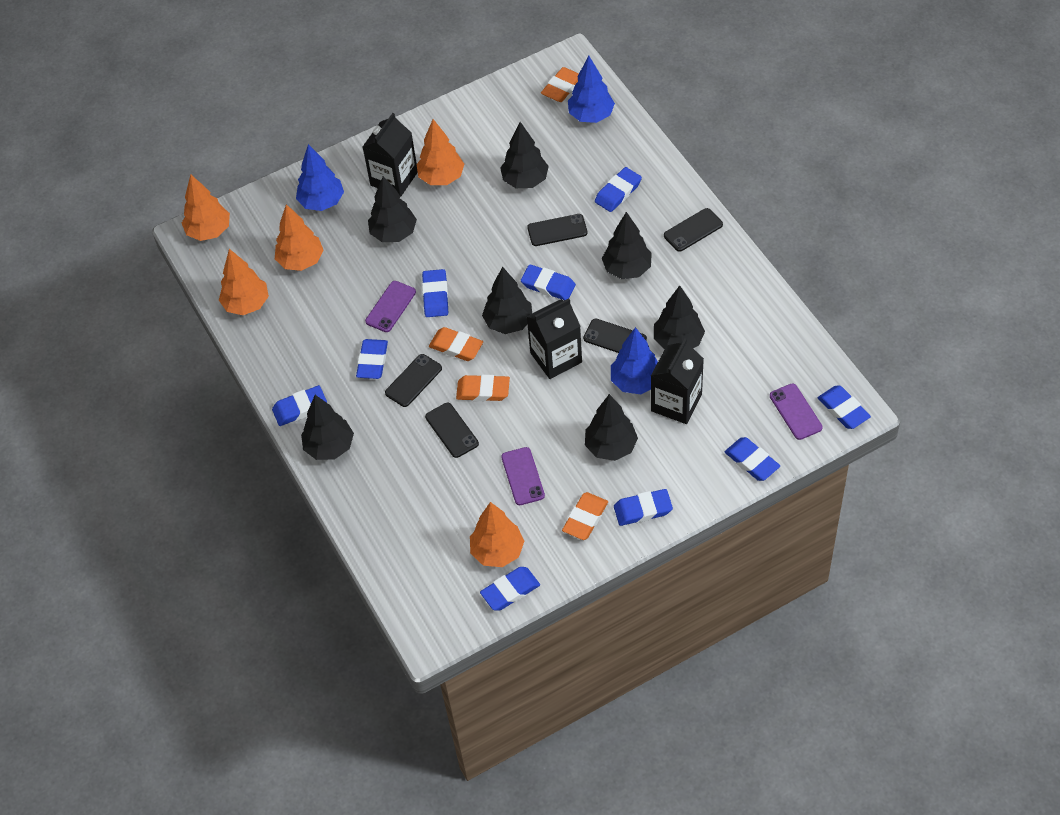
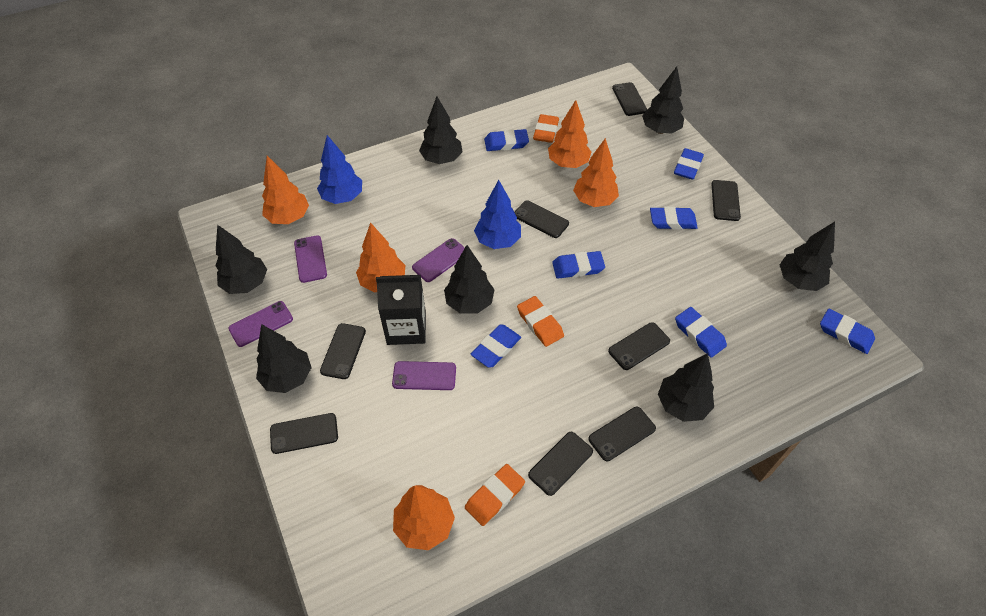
black carton: [363,113,418,197] [526,298,582,379] [651,338,704,424] = 3 -> [376,275,426,345] = 1
black phone: [385,354,442,407] [425,403,479,458] [527,214,588,246] [583,319,647,353] [664,208,723,252] = 5 -> [270,413,338,454] [320,323,366,379] [514,200,569,238] [528,432,593,496] [588,407,656,461] [608,322,670,370] [612,82,647,116] [711,180,741,221] = 8
blue eraser: [272,385,327,426] [356,339,388,379] [422,269,448,317] [480,567,540,611] [521,264,576,300] [595,167,642,212] [614,489,673,526] [725,437,780,481] [818,386,871,429] = 9 -> [471,325,521,368] [484,129,529,151] [552,251,605,278] [650,207,698,230] [674,148,704,180] [675,307,727,358] [820,309,875,354] = 7
blue tree: [296,144,344,211] [568,56,615,123] [611,327,658,394] = 3 -> [317,135,362,204] [474,180,521,249] = 2
orange eraser: [429,327,483,361] [456,375,510,401] [541,67,579,102] [562,492,608,540] = 4 -> [465,464,525,526] [517,296,564,347] [533,114,559,143] = 3
purple phone: [365,281,416,332] [501,447,545,505] [770,384,823,440] = 3 -> [228,301,293,347] [294,235,327,283] [392,361,456,390] [412,238,465,282] = 4

